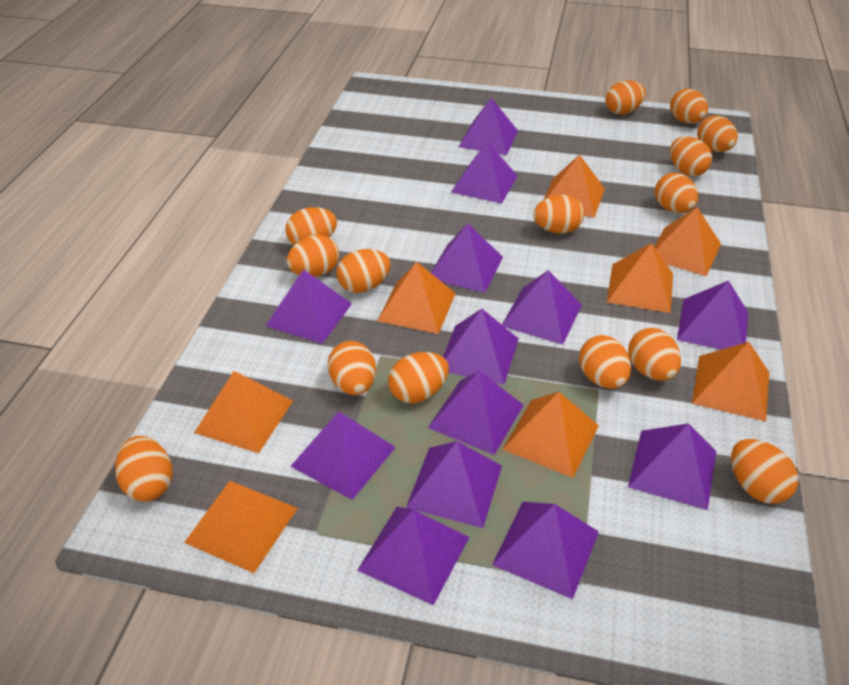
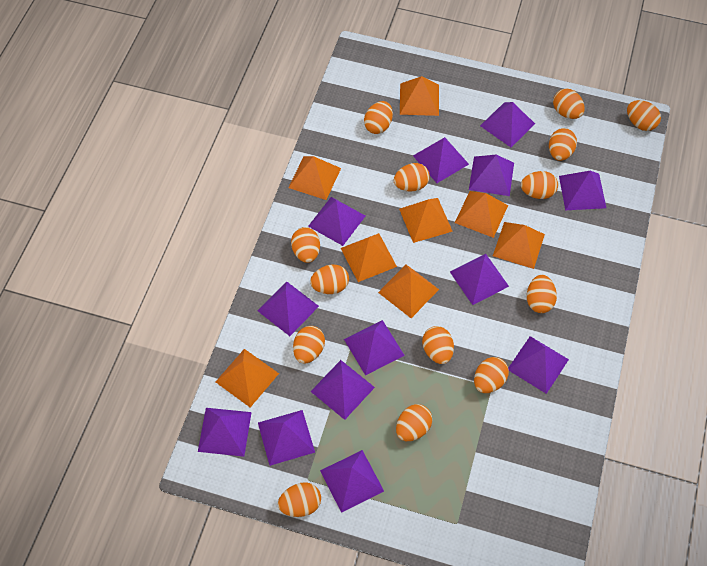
orange egg: [115,436,173,502] [285,207,337,245] [287,235,339,277] [328,341,376,395] [336,249,391,293] [388,352,449,403] [533,195,584,234] [579,335,631,389] [605,80,646,115] [628,328,681,381] [655,172,698,213] [670,89,708,124] [670,136,712,176] [697,115,738,152] [731,439,798,504] = 15 -> [278,482,321,517] [291,227,320,263] [293,326,325,364] [310,264,349,294] [364,101,393,134] [394,163,430,192] [396,404,432,441] [422,326,454,364] [474,357,509,393] [521,171,558,199] [527,275,557,313] [549,128,577,161] [553,88,585,119] [627,100,661,131] = 14

